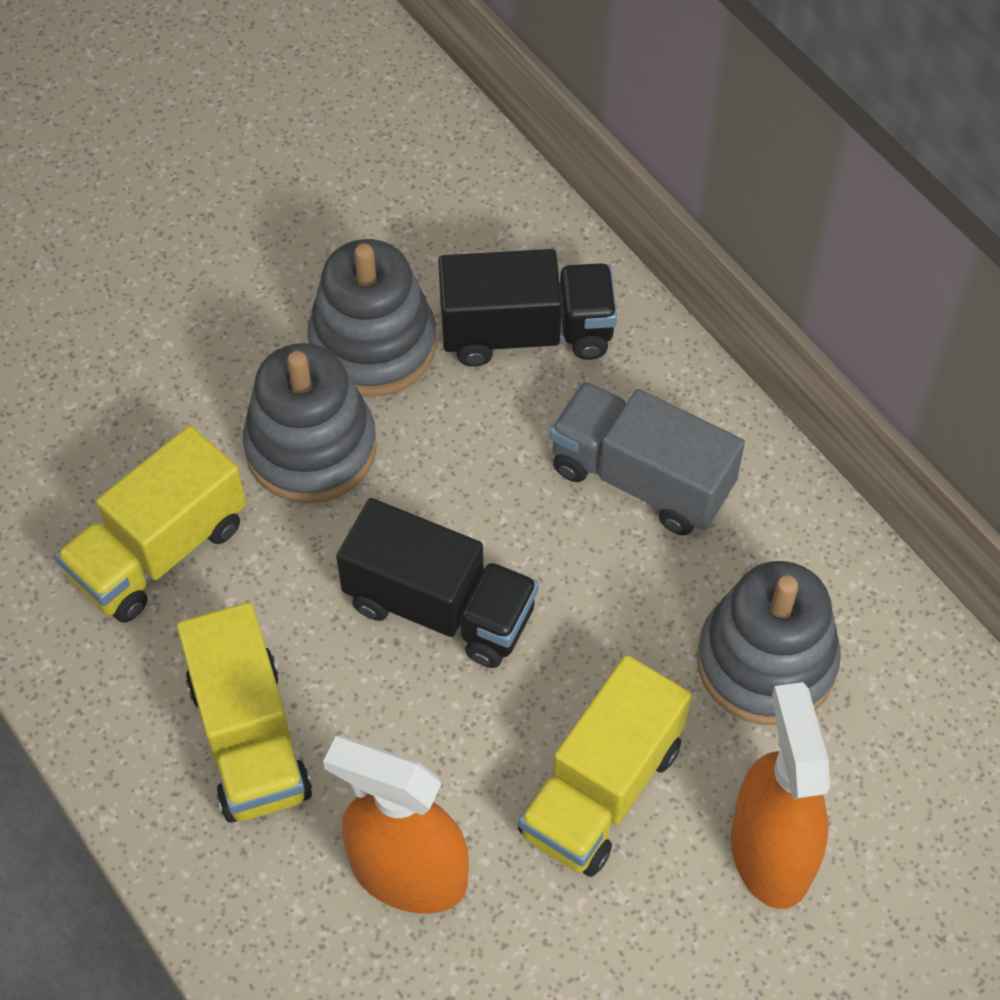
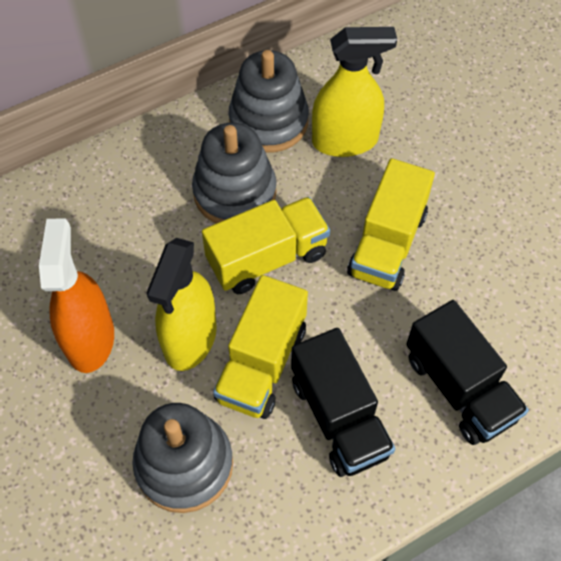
grey truck: [550,381,745,535] = 1 -> none = 0
orange spray bottle: [323,735,469,914] [731,682,830,909] = 2 -> [39,218,114,373] = 1
yellow spray bottle: none = 0 -> [147,238,217,371] [312,27,397,157] = 2

